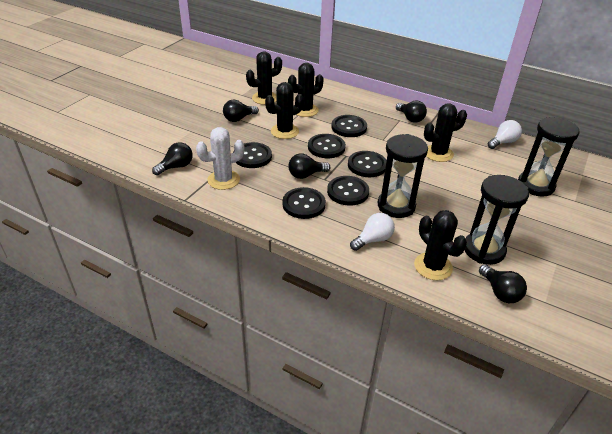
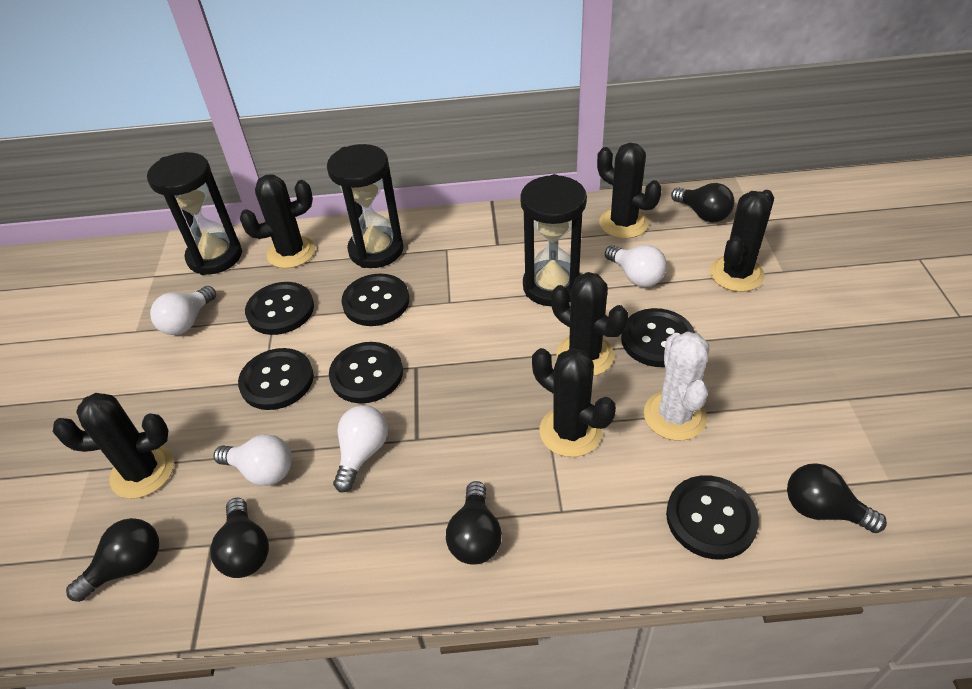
black cactus: [246,51,282,105] [265,82,304,139] [288,63,324,117] [414,210,467,280] [424,103,467,162] = 5 -> [53,393,174,499] [240,174,315,268] [532,348,616,457] [551,272,628,376] [597,143,662,239] [710,190,774,292] = 6
white light bulb: [350,213,395,251] [488,120,522,149] = 2 -> [150,286,216,335] [214,434,292,486] [333,405,388,493] [605,245,667,287] = 4

